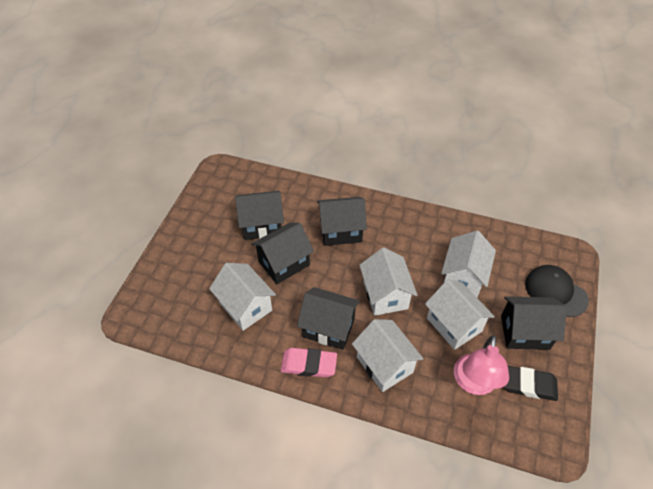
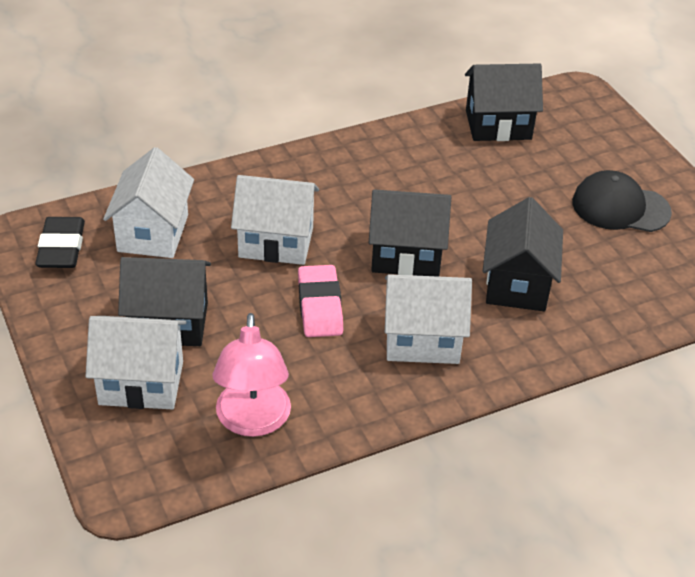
black house: [235,191,284,240] [251,223,314,284] [297,287,360,350] [317,197,367,246] [501,296,567,350] = 5 -> [118,257,211,346] [369,189,451,277] [465,64,543,141] [483,197,563,311] = 4
white house: [209,263,276,331] [352,319,423,392] [359,248,418,316] [425,280,495,350] [441,231,496,297] = 5 -> [85,316,186,410] [103,147,194,258] [231,175,319,265] [385,274,472,364] = 4

